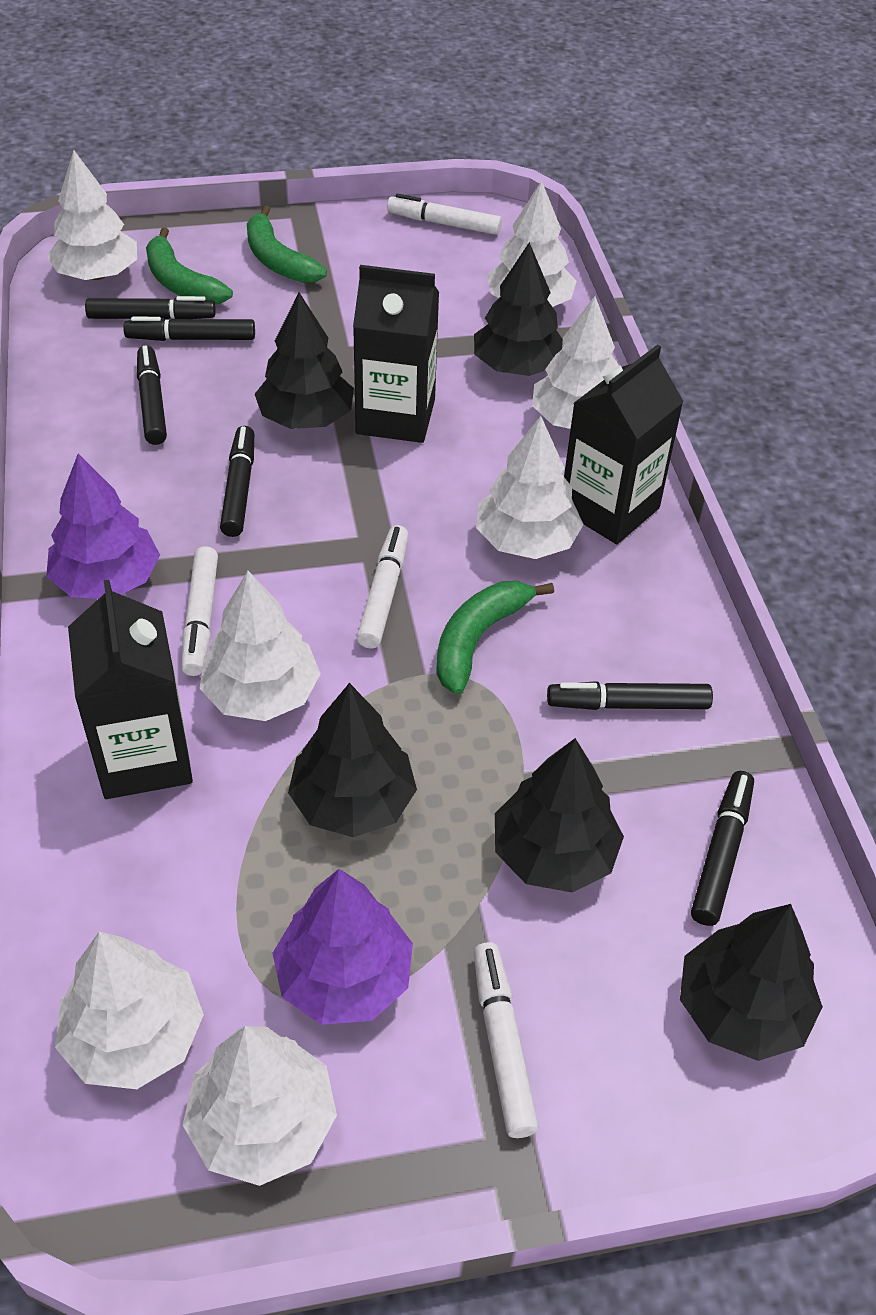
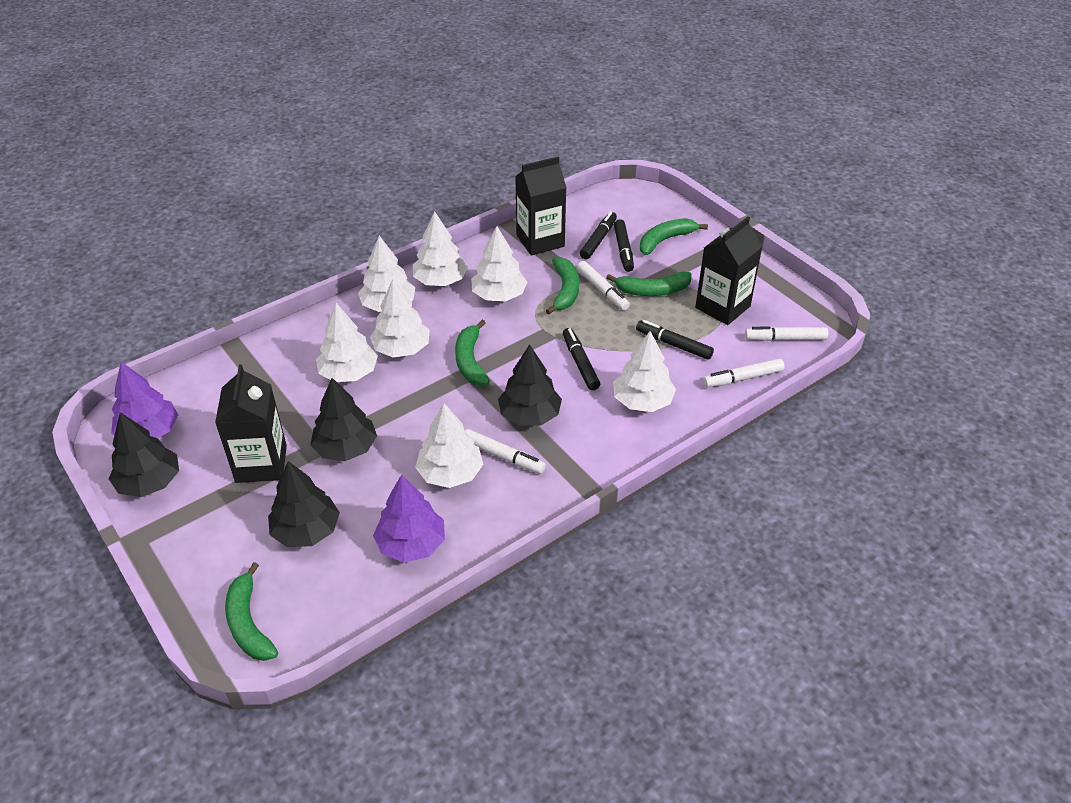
black marker: [85,296,216,319] [123,317,255,341] [137,346,167,445] [220,426,254,537] [547,681,713,710] [691,771,754,926] = 6 -> [563,328,600,390] [580,211,617,260] [614,219,634,272] [636,320,714,360] = 4
black tree: [255,293,354,429] [288,683,417,837] [474,242,563,376] [495,738,624,892] [680,904,823,1061] = 5 -> [109,412,179,497] [268,461,340,547] [310,378,377,461] [498,344,562,426] = 4
green banana: [146,227,233,304] [247,205,327,283] [436,581,554,695] = 3 -> [225,562,278,661] [455,320,490,385] [546,257,579,315] [606,272,692,296] [640,218,708,255] = 5

